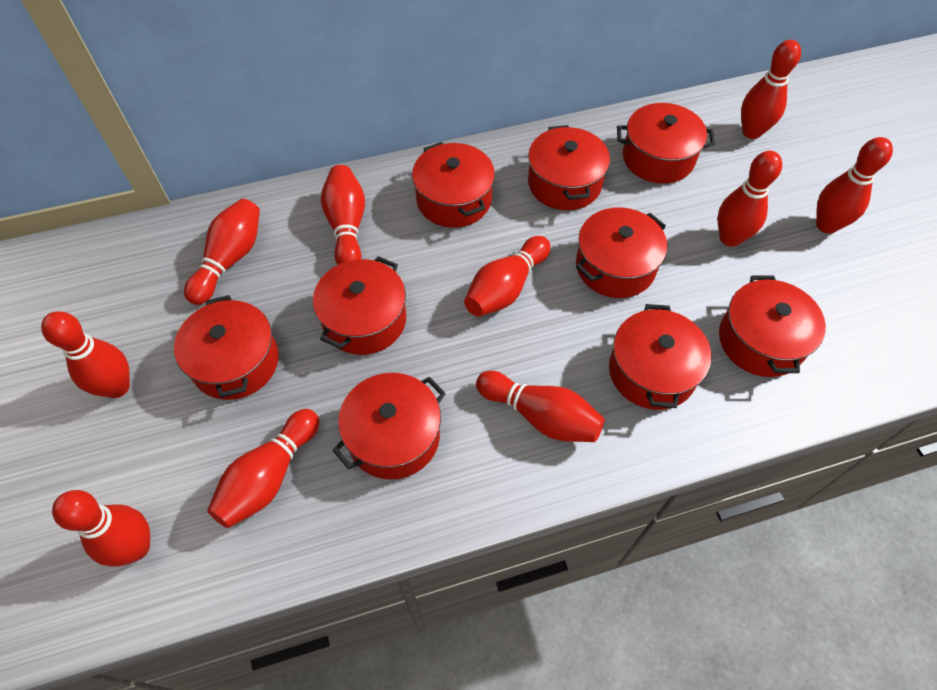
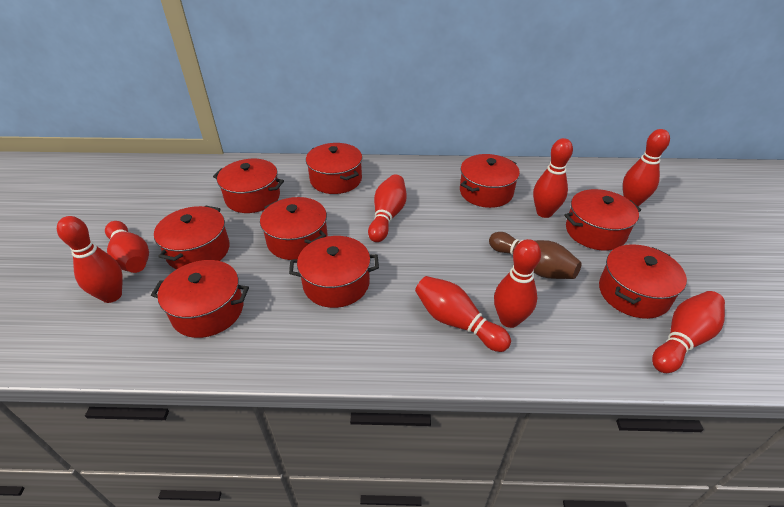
brown bowling pin: none = 0 -> [489,232,582,279] = 1
red bowling pin: [41,311,130,398] [52,490,150,567] [184,199,260,305] [207,409,319,528] [321,165,365,265] [464,236,550,317] [476,371,605,442] [717,151,782,247] [741,40,801,139] [816,137,893,234] = 10 -> [57,216,123,303] [105,221,149,273] [368,174,407,242] [415,276,511,352] [494,239,541,328] [533,138,573,218] [623,129,670,206] [652,291,725,373] = 8

